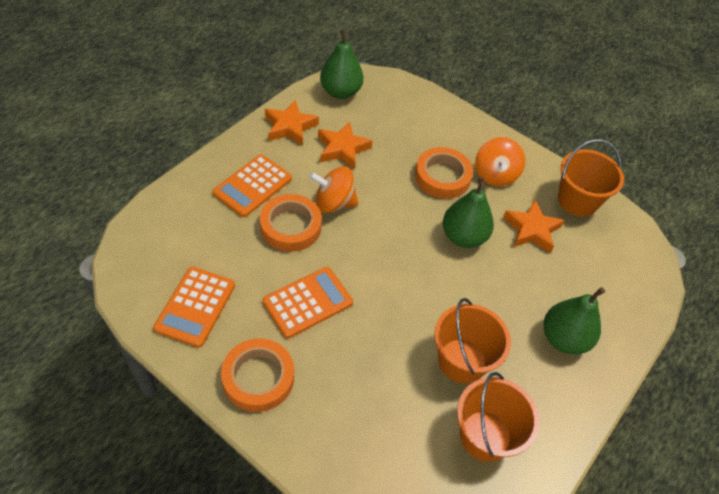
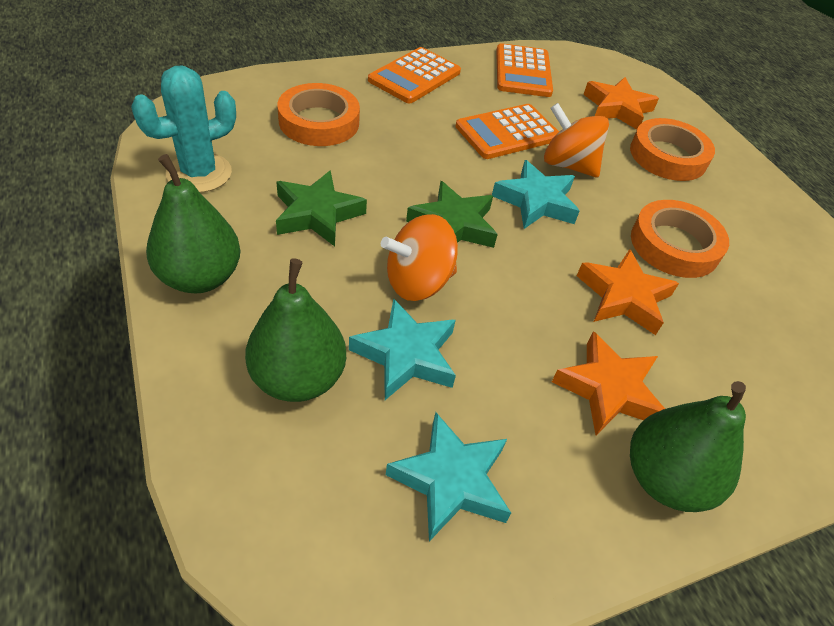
green star: none = 0 -> [276,170,367,246] [406,181,498,248] = 2
orange bucket: [434,298,511,383] [457,372,539,462] [558,139,624,217] = 3 -> none = 0
turquoise cactus: none = 0 -> [131,66,236,193] = 1
turquoise star: none = 0 -> [349,299,456,400] [386,412,511,541] [492,160,580,229] = 3

